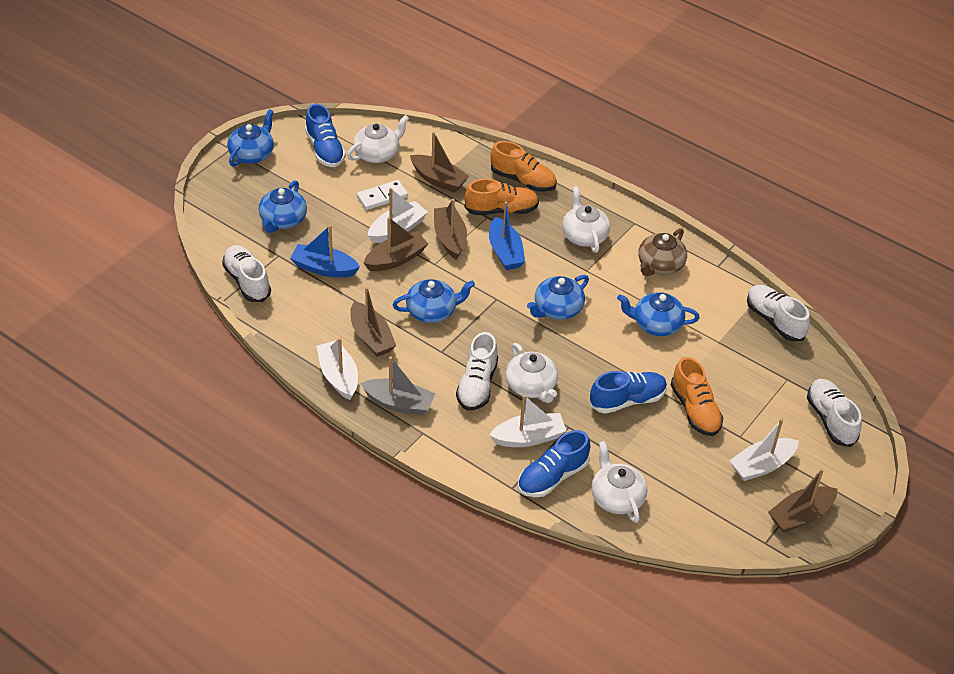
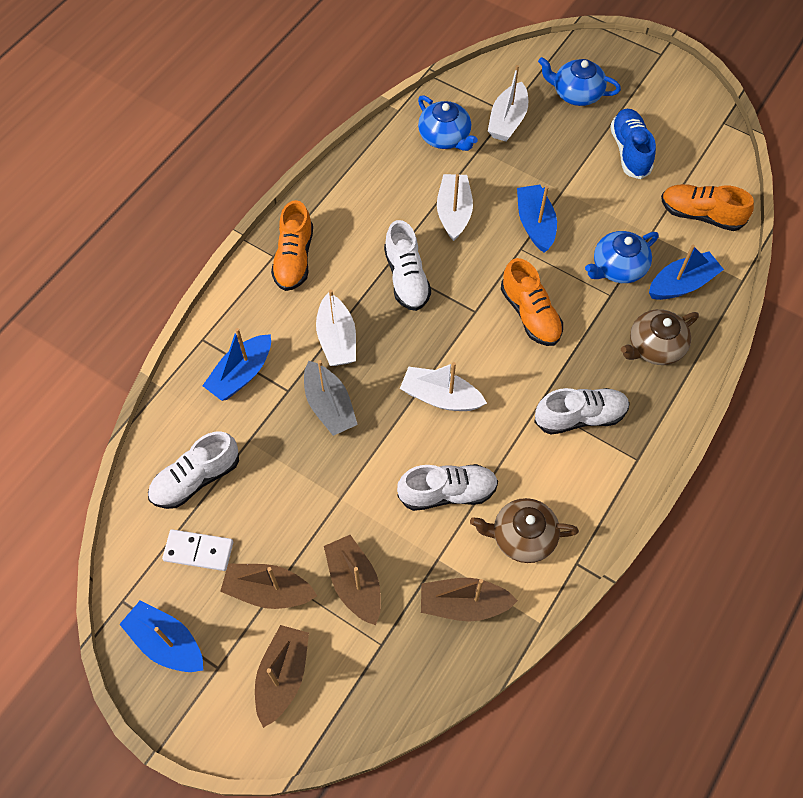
blue boat: [290,225,360,277] [489,201,525,270] = 2 -> [119,601,203,672] [203,328,271,401] [517,185,557,253] [649,245,724,300] = 4
blue shoe: [305,103,346,167] [518,430,590,497] [590,371,667,414] = 3 -> [610,109,656,179] = 1
blue teapot: [227,109,274,166] [259,180,307,233] [393,279,475,323] [527,275,589,320] [617,292,700,336] = 5 -> [418,95,478,151] [538,57,621,106] [585,231,659,283] = 3
brown boat: [350,287,396,357] [364,217,428,271] [410,132,470,193] [434,199,467,260] [768,469,837,533] = 5 -> [220,564,317,609] [255,625,309,728] [324,535,381,625] [421,578,518,622] = 4
brown teapot: [638,228,687,276] = 1 -> [470,498,579,563] [621,309,699,365] = 2
white teapot: [347,115,409,163] [505,343,558,403] [562,186,610,253] [591,441,647,523] = 4 -> none = 0

